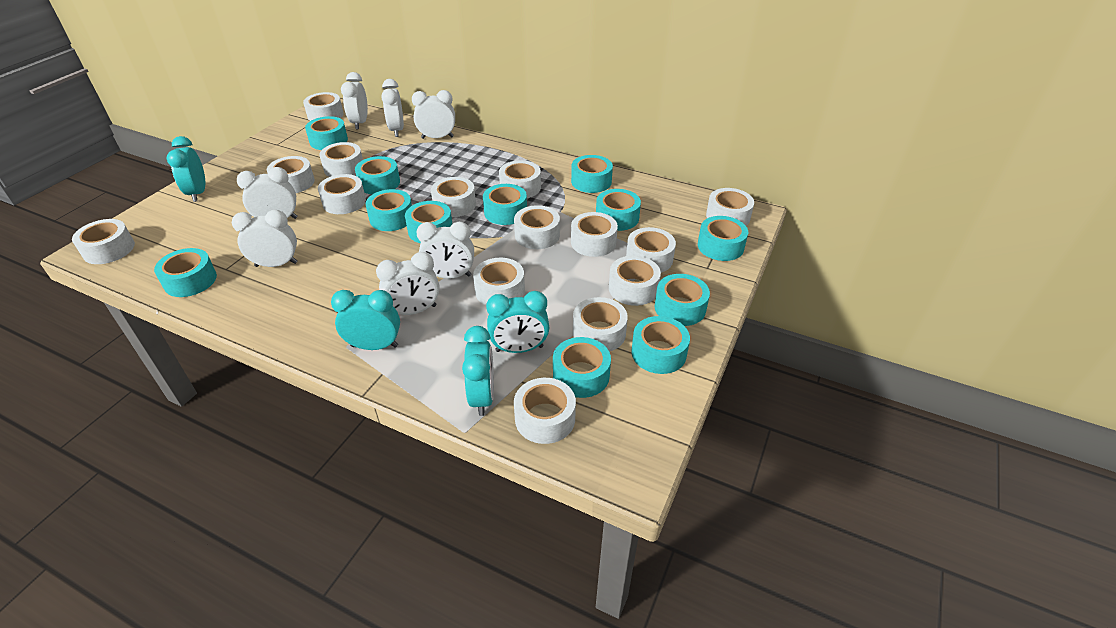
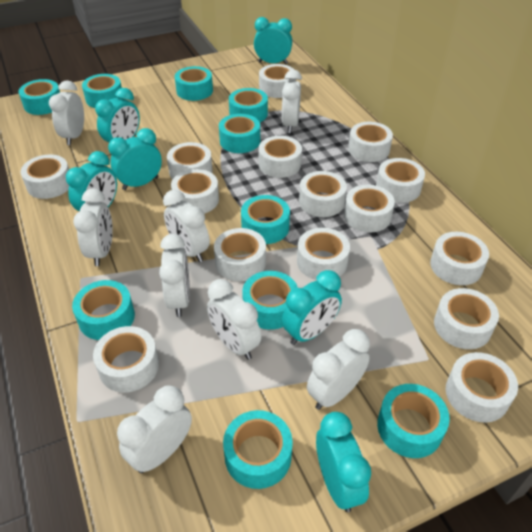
turquoise clock: [166,136,205,202] [331,290,400,350] [462,326,494,416] [486,291,549,353] = 4 -> [66,151,117,212] [95,88,140,142] [108,128,162,190] [254,17,292,64] [282,270,342,345] [316,412,371,512] = 6
turquoise tape: [154,248,217,297] [305,116,348,150] [355,156,400,194] [366,189,412,231] [405,201,452,243] [483,184,527,225] [553,337,611,398] [571,155,613,193] [596,189,641,231] [631,316,690,374] [655,274,710,326] [698,216,748,261] = 12 -> [19,79,60,115] [72,280,135,340] [82,74,122,108] [175,66,213,101] [219,114,260,153] [223,410,293,489] [229,88,268,122] [241,195,290,244] [242,271,298,330] [377,384,450,458] = 10
white clock: [232,210,297,267] [237,167,297,219] [341,72,368,129] [376,252,440,315] [381,79,404,137] [412,90,455,139] [416,222,474,279] = 7 -> [49,80,84,145] [73,188,113,266] [117,385,192,473] [159,234,190,317] [163,190,210,262] [207,279,261,360] [282,70,302,133] [307,329,370,410] = 8

